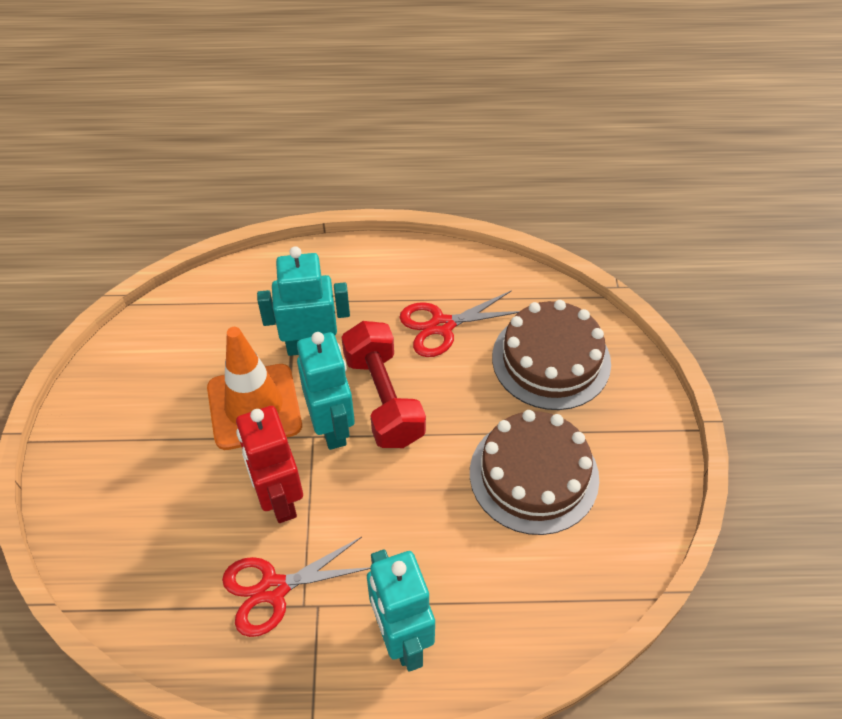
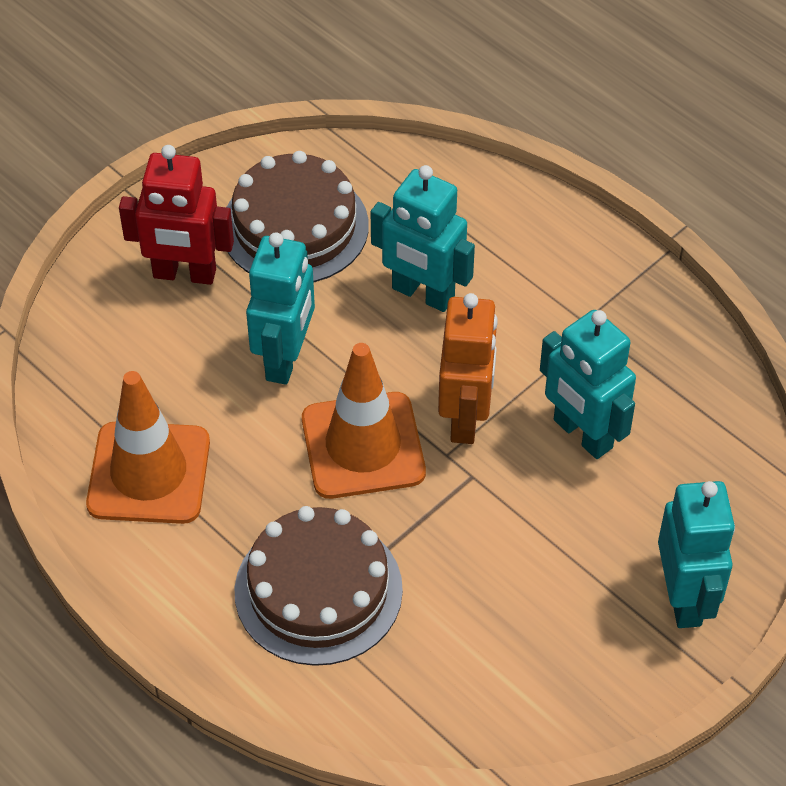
orange robot: none = 0 -> [438,293,498,444] = 1
orange traffic cone: [207,327,302,450] = 1 -> [86,371,210,524] [302,343,426,499] = 2
red dumbbell: [342,321,426,448] = 1 -> none = 0
red scissors: [222,537,371,637] [399,290,520,357] = 2 -> none = 0
turquoise robot: [257,246,350,356] [297,332,355,450] [367,549,435,672] = 3 -> [246,232,315,385] [371,165,475,312] [540,310,636,459] [658,481,735,628] = 4

